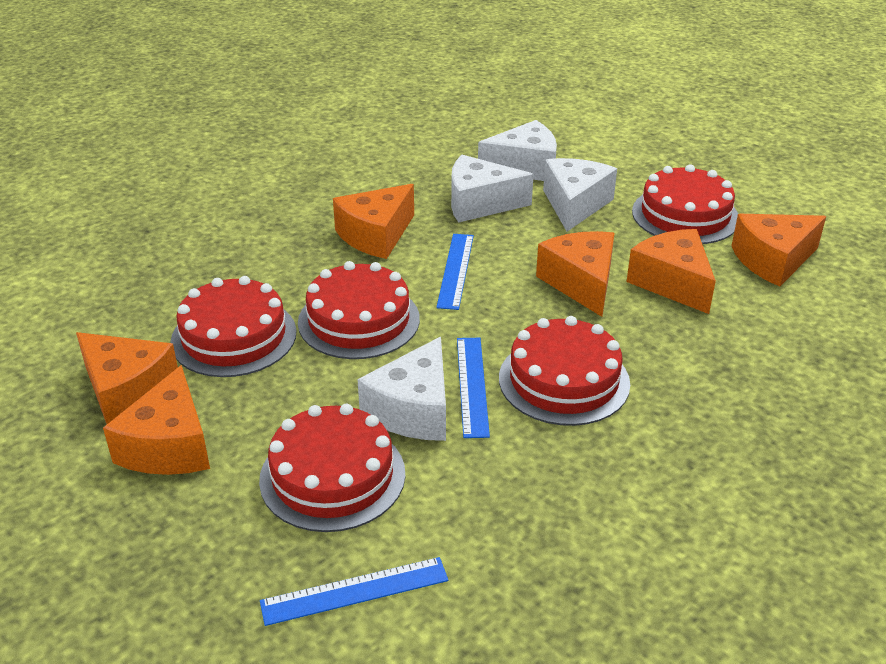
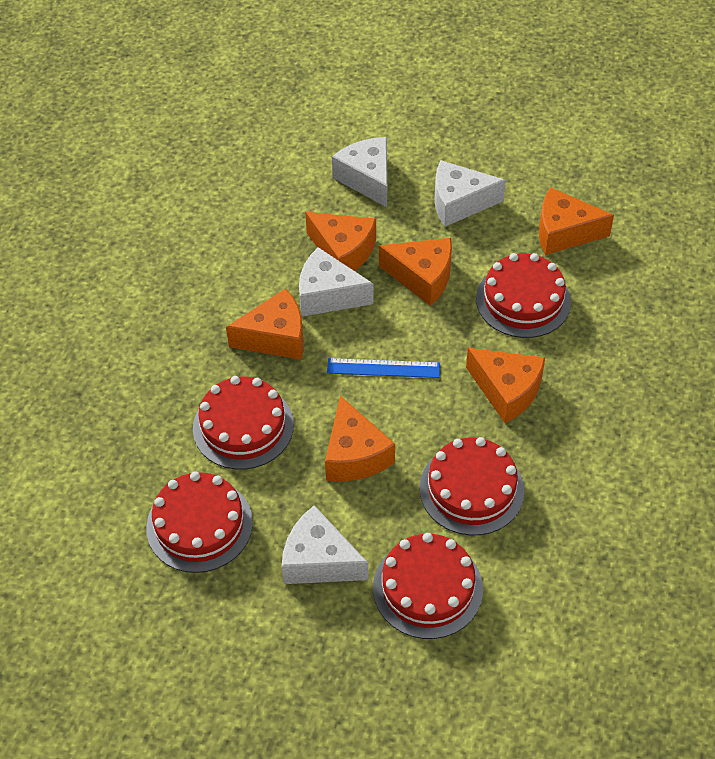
blue ruler: [260,557,448,626] [436,234,474,310] [457,338,490,438] = 3 -> [327,358,440,378] = 1

